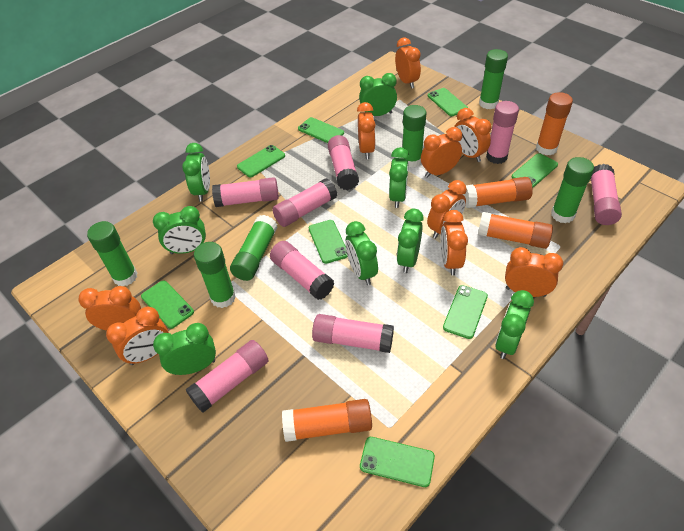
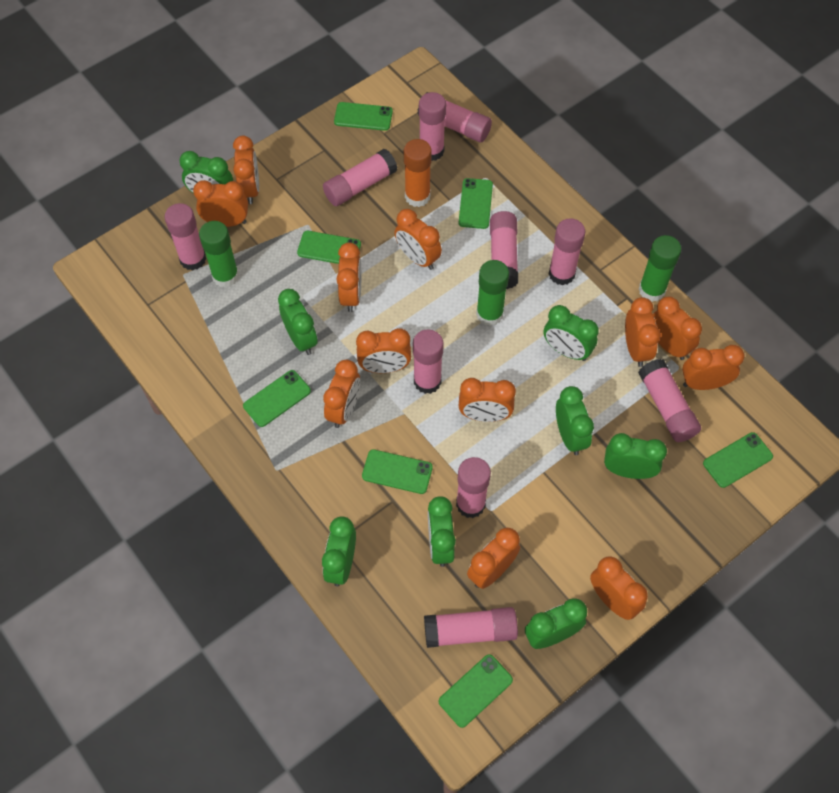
green glue stick: [87,221,138,286] [194,242,236,308] [230,215,278,281] [402,105,426,168] [479,49,508,109] [551,157,594,223] = 6 -> [199,221,239,288] [476,260,509,326] [638,235,681,302] = 3
green phone: [141,280,194,329] [237,145,285,177] [298,117,344,143] [308,220,348,264] [360,437,435,487] [428,88,468,116] [443,285,488,339] [511,153,558,188] = 8 -> [243,370,311,427] [297,231,361,264] [334,102,393,131] [362,449,433,494] [439,654,513,728] [459,178,493,229] [703,432,773,488] = 7
orange clock: [78,286,141,331] [106,307,169,365] [357,102,376,159] [395,37,421,88] [421,127,462,178] [427,180,467,239] [441,210,468,275] [454,108,491,162] [505,247,563,297] = 9 -> [193,180,248,227] [233,136,259,204] [323,360,360,428] [337,242,361,312] [356,328,411,373] [395,209,442,270] [459,378,516,422] [467,528,520,589] [590,556,648,620] [625,297,661,367] [653,297,702,360] [682,345,745,390] = 12
orange glue stick: [282,399,372,442] [463,177,533,208] [478,212,553,249] [536,92,573,155] = 4 -> [404,139,432,207] = 1
pink glue stick: [185,340,269,413] [212,177,279,207] [270,241,334,300] [272,178,337,227] [312,314,394,353] [328,135,359,190] [486,101,519,164] [591,164,622,225] = 8 -> [164,203,206,271] [323,149,397,206] [413,329,444,394] [417,92,492,142] [419,92,446,161] [424,607,518,648] [456,457,491,518] [490,211,518,289] [549,218,585,285] [638,359,701,442] = 10

